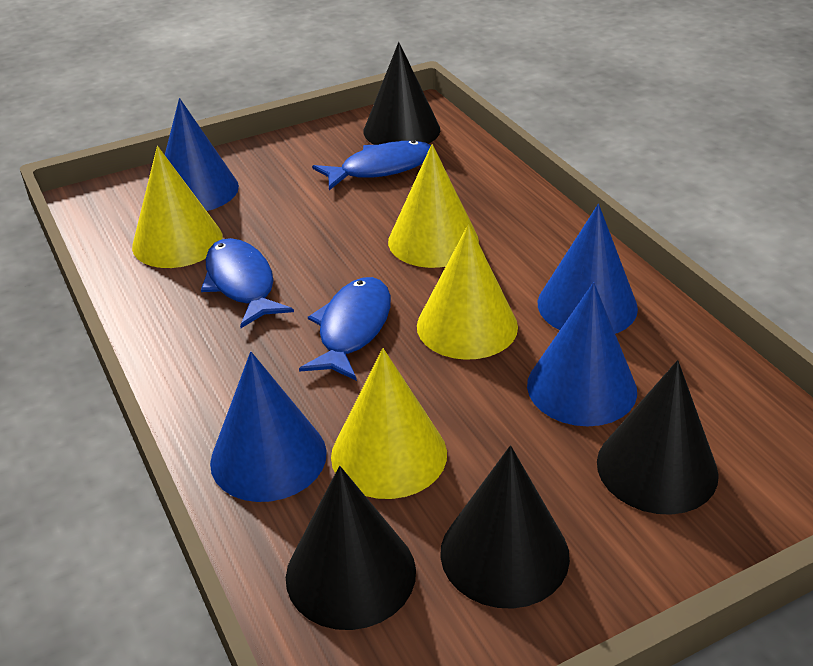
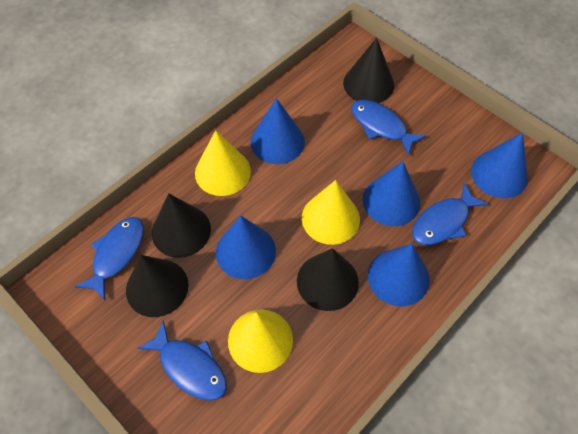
blue cone: [165,98,239,211] [210,351,327,502] [527,282,637,426] [538,204,638,334] = 4 -> [216,216,276,279] [251,98,305,164] [363,161,420,226] [368,244,430,307] [471,133,528,198] = 5
blue fish: [201,238,294,328] [299,277,391,381] [312,140,431,190] = 3 -> [75,217,144,300] [137,321,227,401] [351,100,426,155] [412,183,488,245] = 4
yellow cone: [132,146,222,268] [331,348,447,499] [388,144,479,268] [417,224,518,360] = 4 -> [195,130,251,196] [228,309,293,373] [302,180,360,245] = 3

